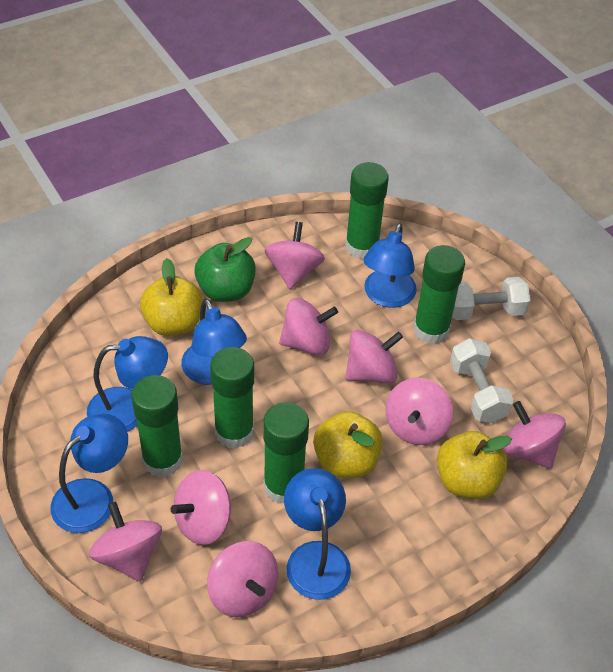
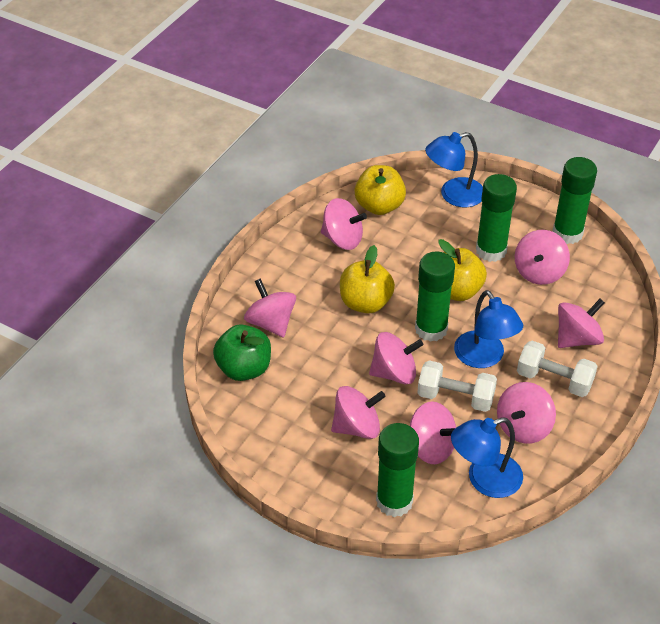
blue lamp: [50,414,128,533] [87,336,168,432] [181,299,247,385] [284,468,351,600] [363,223,417,308] = 5 -> [425,132,483,207] [451,417,523,498] [454,290,523,368] = 3
green glue stick: [131,375,183,477] [210,347,254,449] [263,402,309,504] [345,162,389,259] [413,245,465,344] = 5 -> [376,423,419,517] [415,251,455,342] [476,174,517,262] [552,157,597,244] = 4

